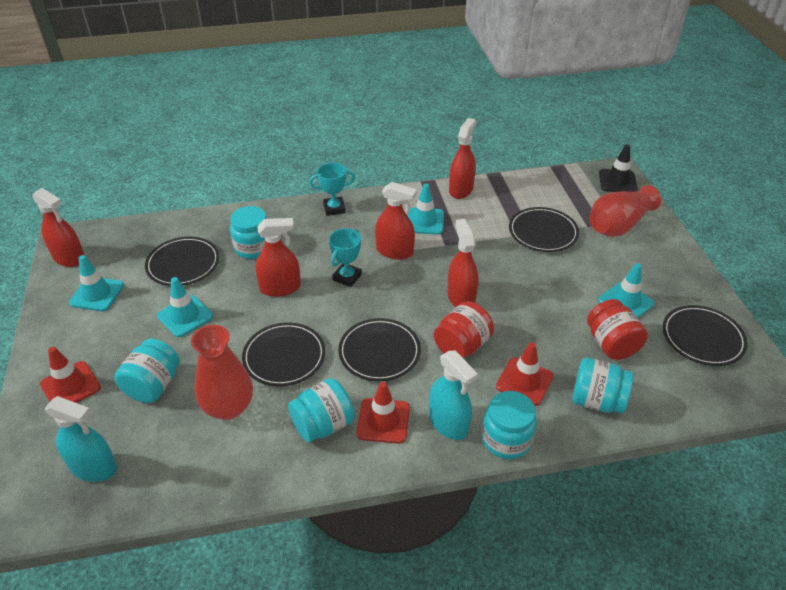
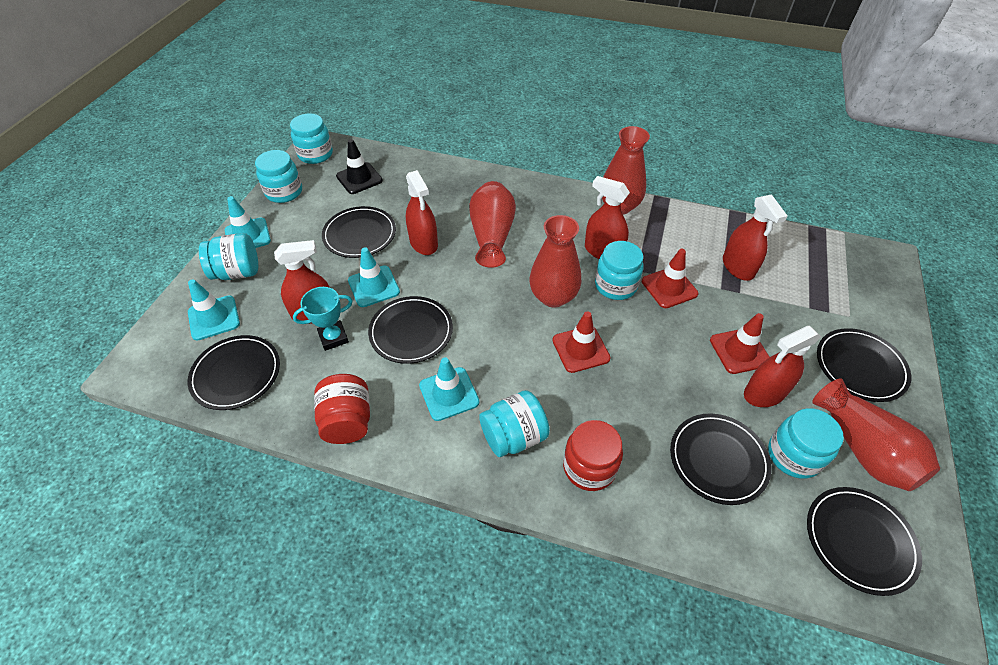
black plate: [145,237,219,286] [242,322,326,386] [338,318,421,381] [509,207,579,252] [663,305,748,366] = 5 -> [188,335,280,410] [322,206,396,258] [368,296,453,364] [670,413,772,505] [807,487,922,596] [817,328,911,402] = 6
red vase: [191,325,253,420] [589,185,661,237] = 2 -> [469,181,516,268] [529,215,581,307] [602,126,650,215] [812,378,940,491] = 4
turquoise jar: [114,339,180,403] [230,206,268,259] [288,378,355,443] [482,391,537,459] [572,358,633,414] = 5 -> [199,233,258,280] [255,150,302,203] [290,113,333,164] [479,390,550,457] [595,241,644,300] [768,408,844,479] = 6
turquoise spray bottle: [45,396,117,482] [429,350,478,440] = 2 -> none = 0
turquoise trophy: [309,163,355,216] [329,228,362,287] = 2 -> [293,287,352,351] = 1

